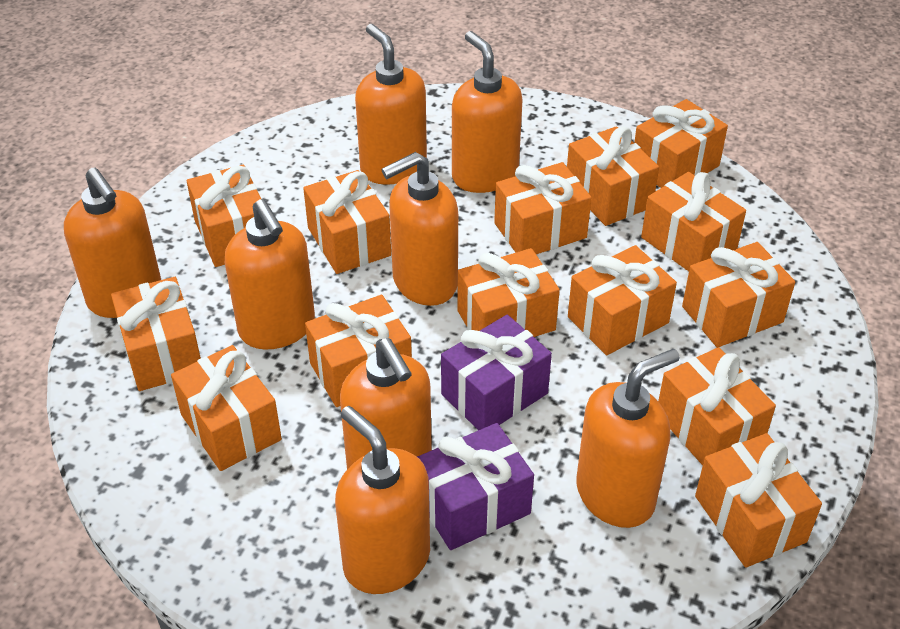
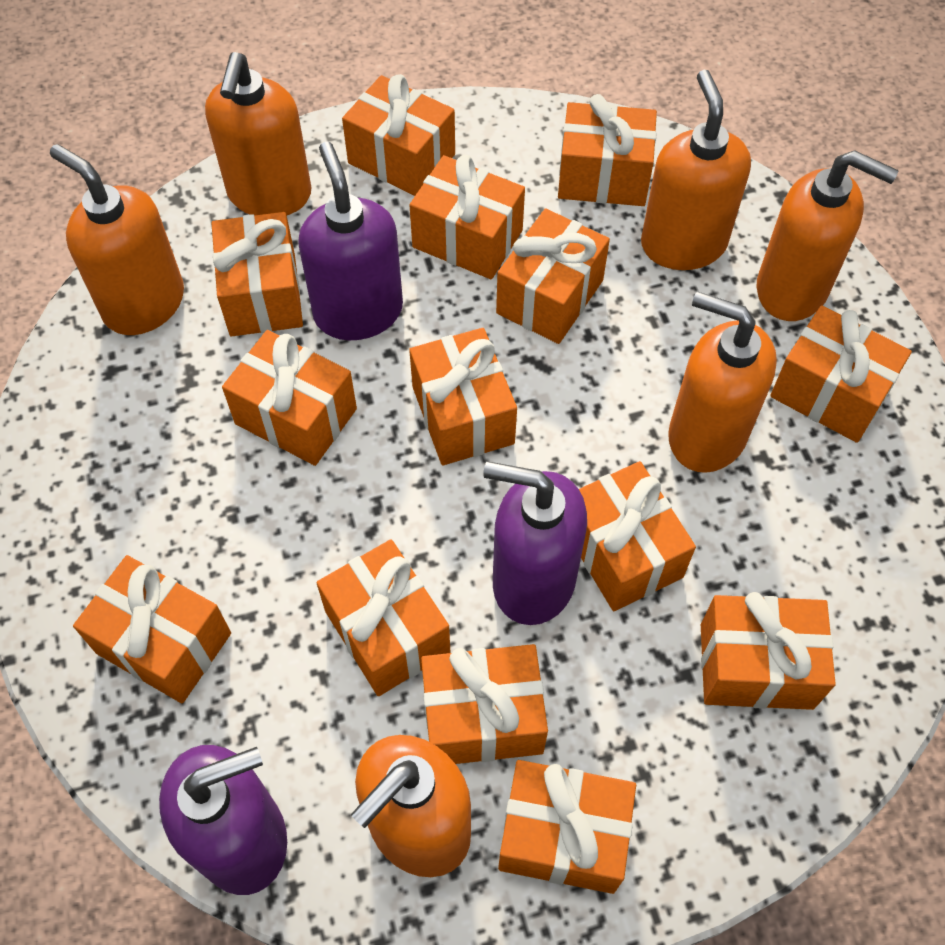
orange soap dispenser: [64,167,161,318] [225,199,315,349] [335,406,430,594] [340,338,432,470] [355,24,427,185] [381,152,458,306] [452,31,523,193] [576,349,680,528] = 8 -> [50,144,184,335] [205,52,311,216] [351,735,471,877] [641,70,751,270] [668,291,777,473] [757,150,899,321] = 6
purple gift: [417,423,534,550] [441,315,552,430] = 2 -> none = 0
purple soap dispenser: none = 0 -> [159,745,287,895] [298,142,403,340] [483,462,587,625] = 3

